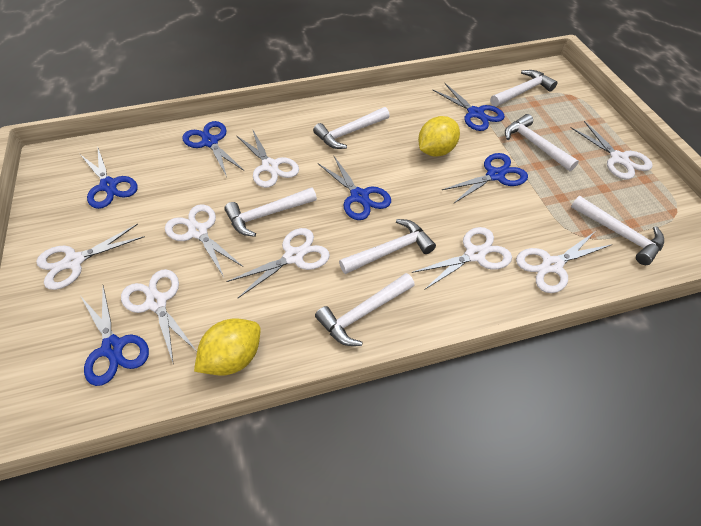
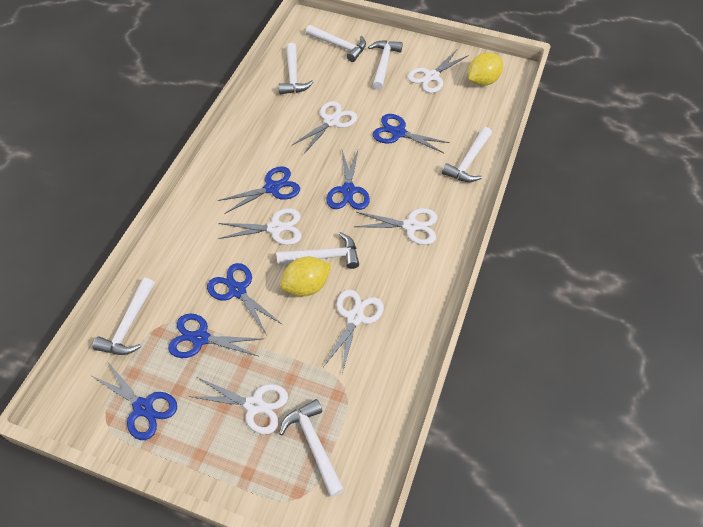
white scissors: [36,224,145,290] [121,269,196,365] [165,204,243,277] [226,228,330,298] [237,130,299,188] [412,227,512,290] [516,231,613,293] [571,121,653,180] = 8 -> [189,377,288,434] [218,208,301,245] [291,101,357,154] [323,290,384,374] [354,208,437,245] [408,50,469,93] = 6

